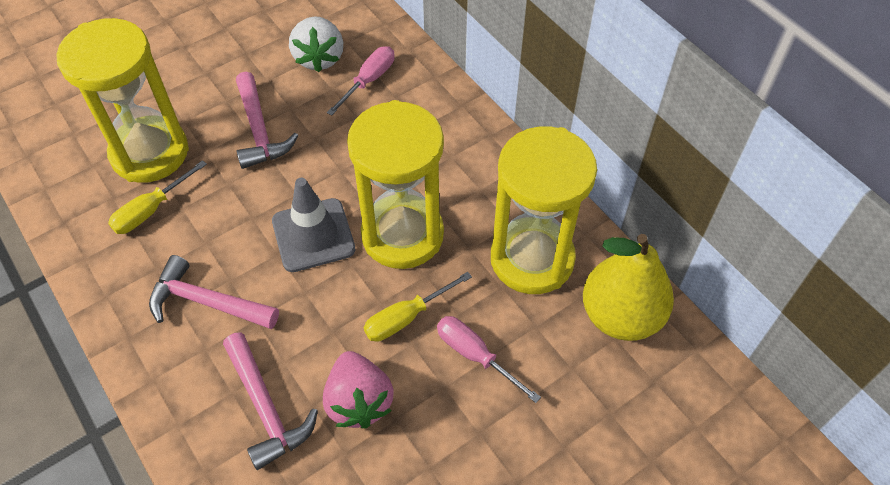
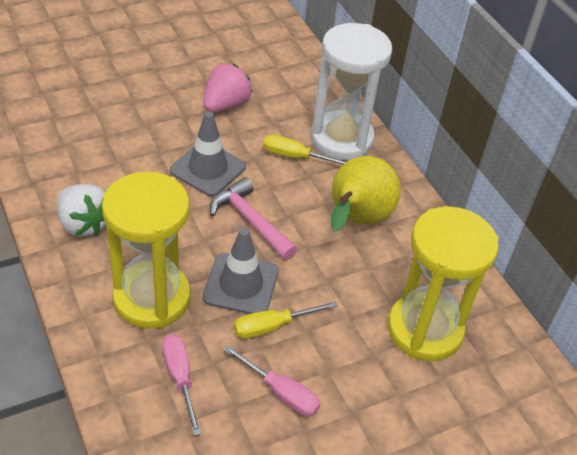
grey traffic cone: [272,178,355,272] = 1 -> [170,112,246,196] [203,228,279,314] = 2
pink hammer: [149,255,279,329] [223,332,318,470] [236,72,299,169] = 3 -> [210,177,297,260] = 1
white hourglass: none = 0 -> [311,23,392,160] = 1
yellow hourglass: [56,18,189,183] [347,100,444,269] [491,126,597,294] = 3 -> [102,172,191,329] [388,206,499,361] = 2

